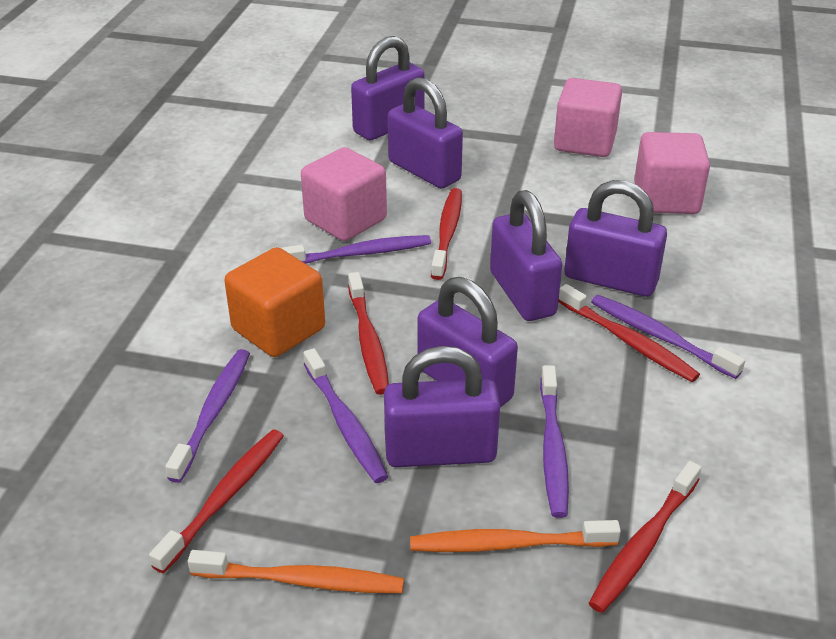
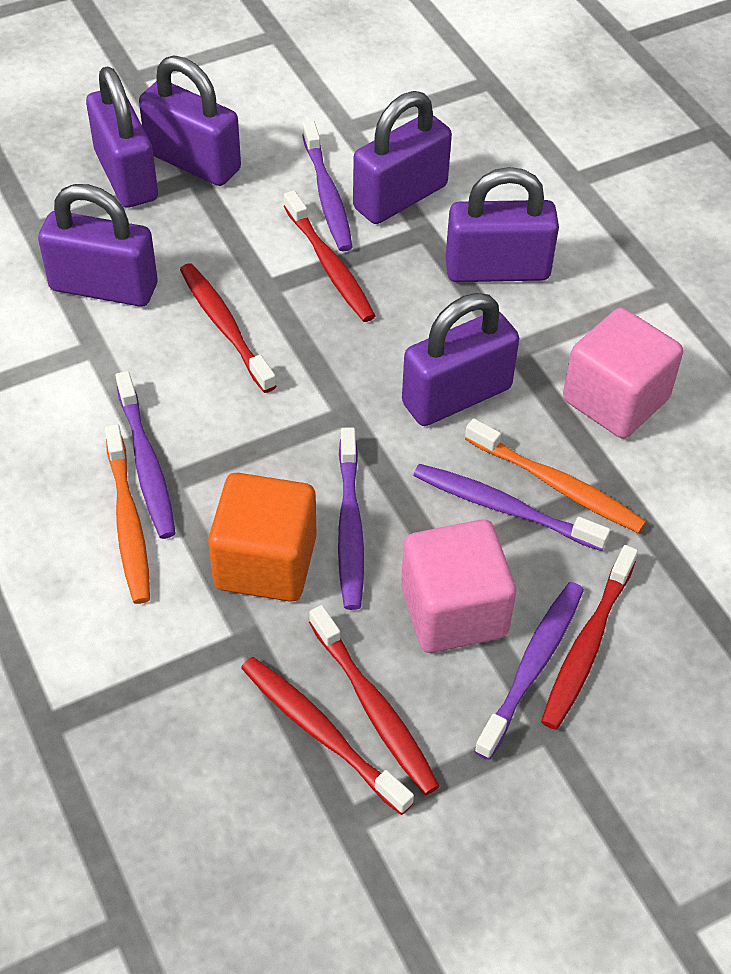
pink cube: [301,147,387,241] [554,78,622,157] [634,132,710,214] = 3 -> [401,520,516,653] [563,308,683,439] = 2

